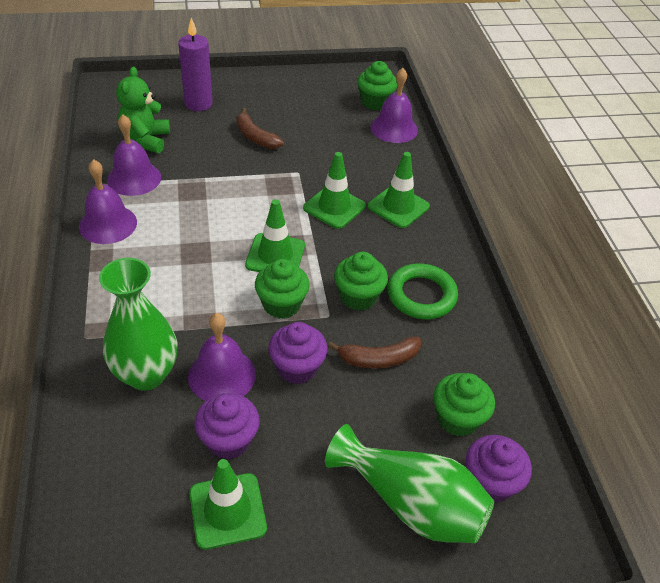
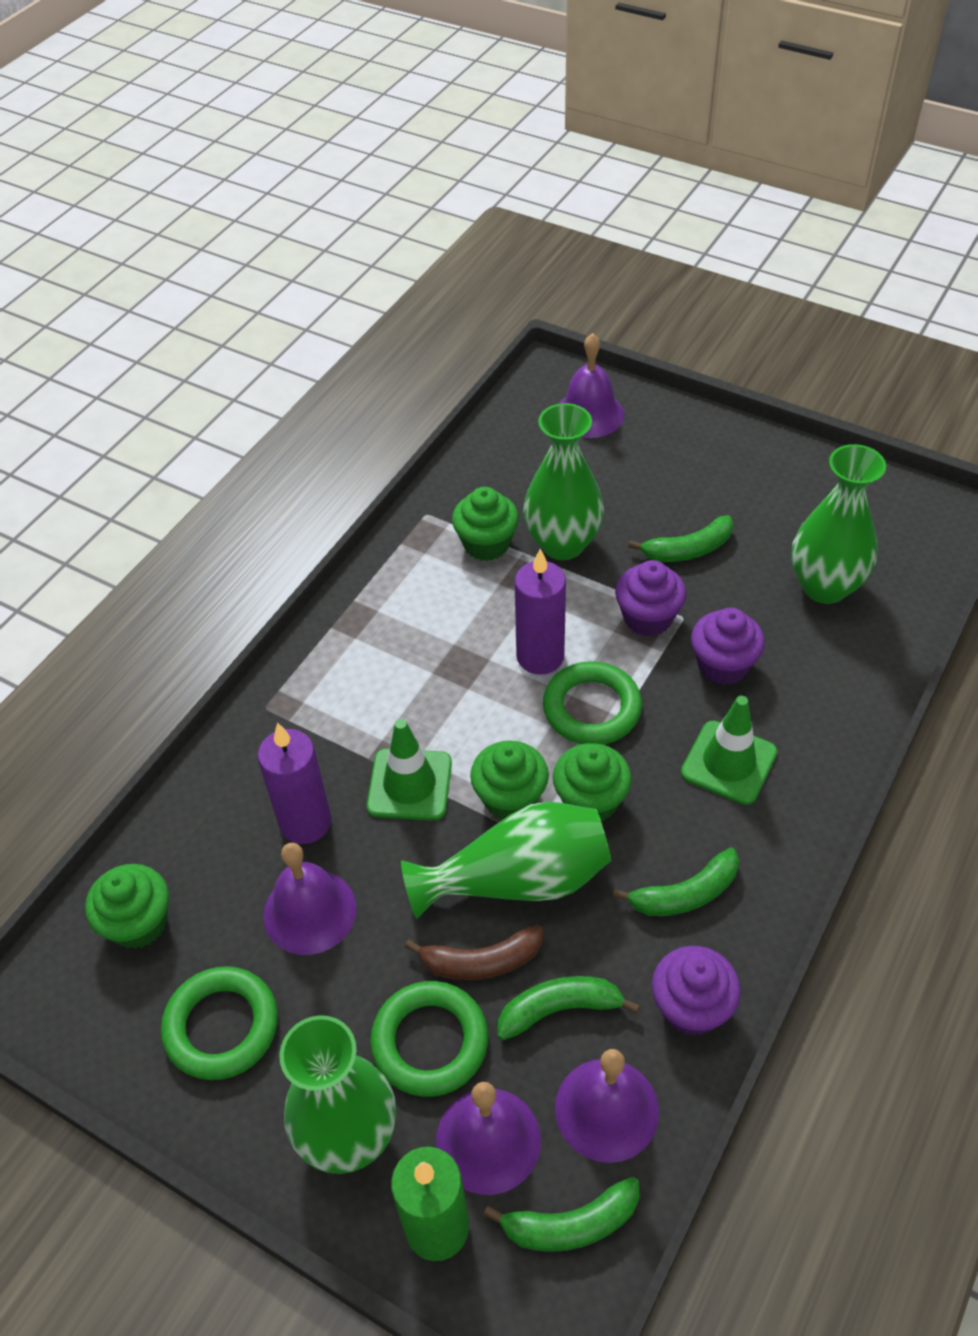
brown banana: [237,108,284,149] [328,337,421,369] = 2 -> [405,925,544,980] = 1
green banana: none = 0 -> [483,1177,640,1252] [498,976,640,1040] [613,847,739,916] [628,515,734,562] = 4
green candle: none = 0 -> [391,1147,469,1261] = 1
green ring: [388,263,458,319] = 1 -> [161,966,278,1080] [370,981,488,1097] [543,661,642,745] = 3
green teddy bear: [116,67,170,153] = 1 -> none = 0
green traffic cone: [189,459,267,550] [245,199,305,272] [303,152,366,229] [368,152,430,228] = 4 -> [367,719,452,821] [681,696,777,805] = 2
green vase: [99,258,177,391] [325,424,494,543] = 2 -> [279,1015,396,1174] [401,802,611,919] [523,403,604,560] [791,444,886,604] = 4
purple candle: [178,18,213,111] = 1 -> [258,723,331,844] [514,549,566,675] = 2

